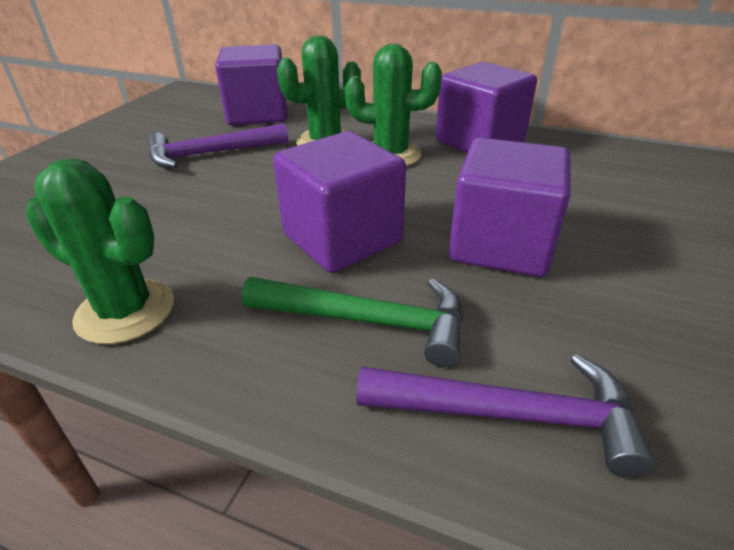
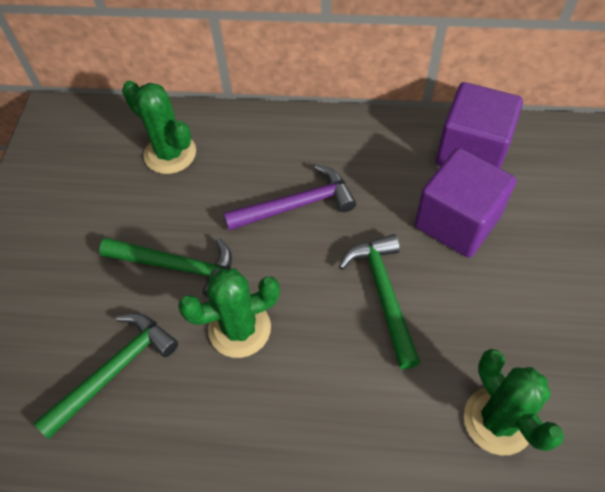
green hammer: [242,277,463,367] = 1 -> [34,313,178,439] [99,238,232,297] [339,234,421,369] = 3
purple cube: [215,44,287,125] [273,131,406,273] [436,62,537,153] [449,137,570,277] = 4 -> [415,148,517,258] [436,82,523,169] = 2
purple hammer: [147,123,288,168] [356,354,655,478] = 2 -> [224,165,356,231] = 1

